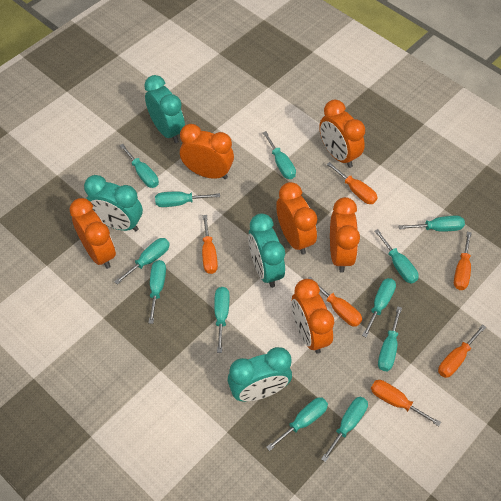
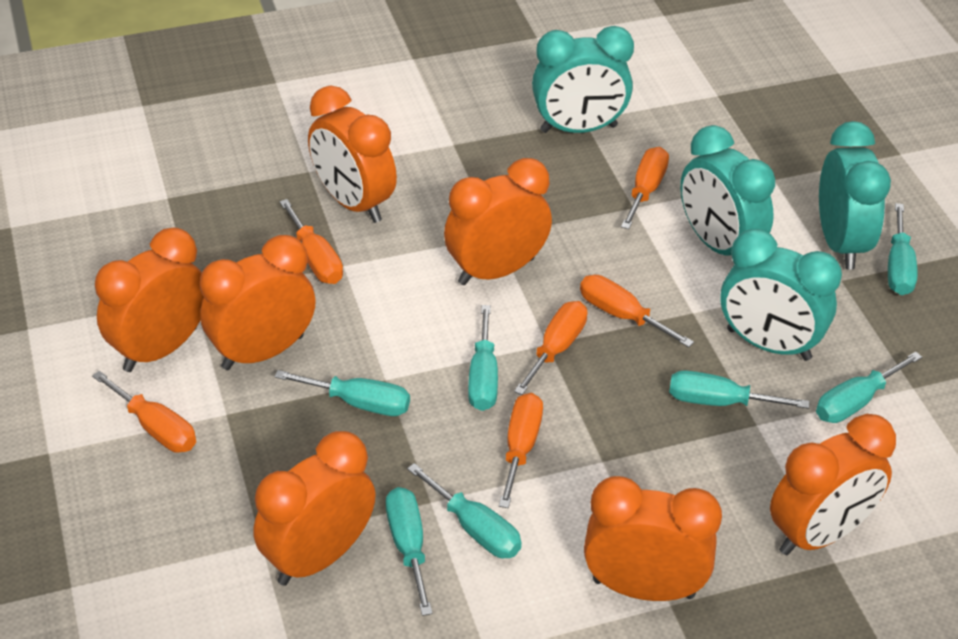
orange clock: [69,198,116,269] [180,124,234,179] [276,182,317,255] [291,279,334,354] [319,100,365,168] [330,197,360,273] = 6 -> [95,227,204,372] [200,235,316,370] [253,431,376,586] [308,85,397,223] [444,158,552,285] [584,476,722,601] [770,414,896,555] = 7
turquoise screwdriver: [114,238,170,285] [119,144,159,188] [148,260,166,324] [155,191,220,207] [214,287,230,353] [263,131,296,179] [266,397,328,451] [321,397,368,462] [362,278,396,338] [374,229,418,283] [378,306,402,371] [399,216,465,232] = 12 -> [274,370,410,416] [386,487,433,616] [407,463,522,558] [468,305,498,411] [669,370,810,409] [816,351,922,423] [888,203,917,295] = 7

